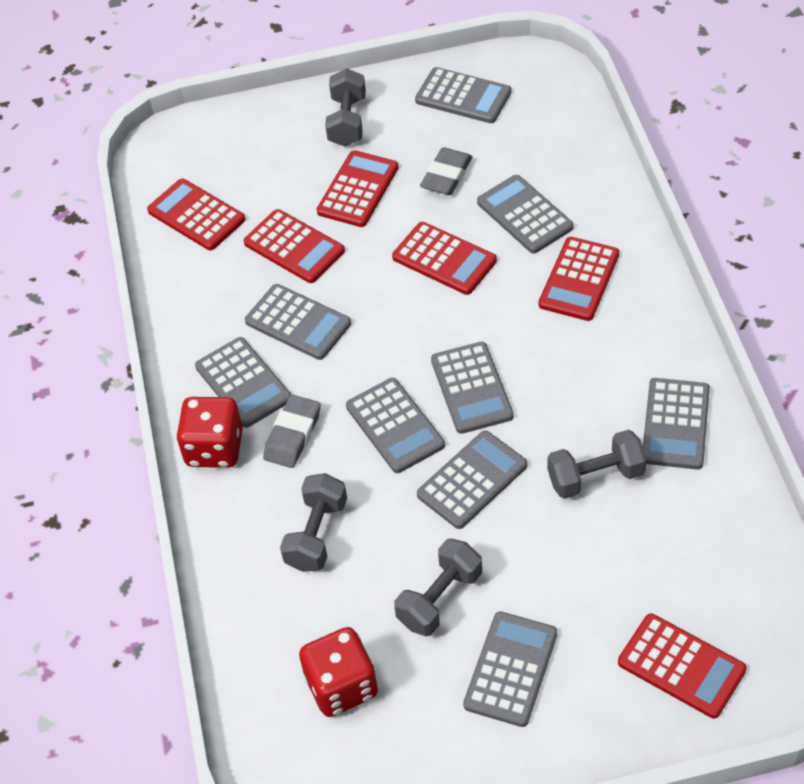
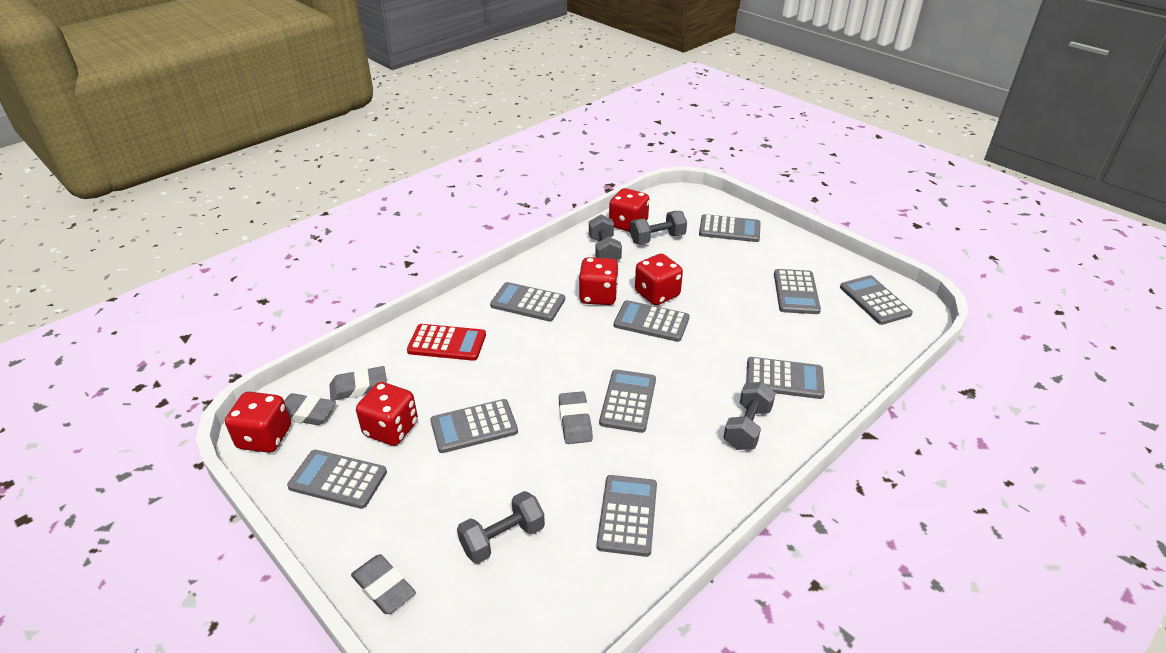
grey calculator: [195,337,291,428] [245,284,351,360] [346,378,445,473] [415,67,511,123] [417,431,527,529] [431,342,514,434] [463,611,557,727] [477,175,574,253] [643,378,710,469] = 9 -> [287,450,387,509] [430,399,518,453] [490,282,565,321] [596,475,657,557] [599,369,656,433] [614,300,690,342] [699,214,761,242] [746,357,825,399] [774,269,821,314] [840,275,913,325] = 10
grey eraser: [263,395,321,468] [420,147,472,195] = 2 -> [284,393,336,425] [329,366,387,400] [351,554,416,614] [559,391,593,444] = 4
red calculator: [147,179,245,250] [244,209,345,283] [317,150,399,227] [392,222,497,295] [539,237,619,321] [618,614,747,718] = 6 -> [407,324,486,361] = 1
red dice: [176,397,243,468] [299,627,378,717] = 2 -> [225,392,291,453] [356,382,418,446] [579,257,619,305] [609,188,649,232] [635,254,683,305] = 5

